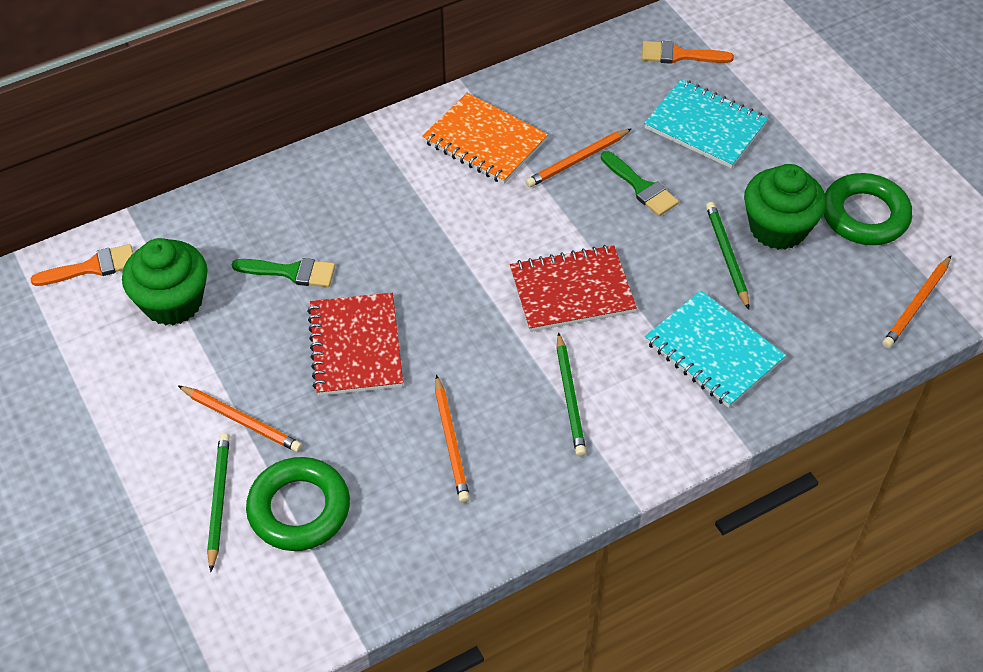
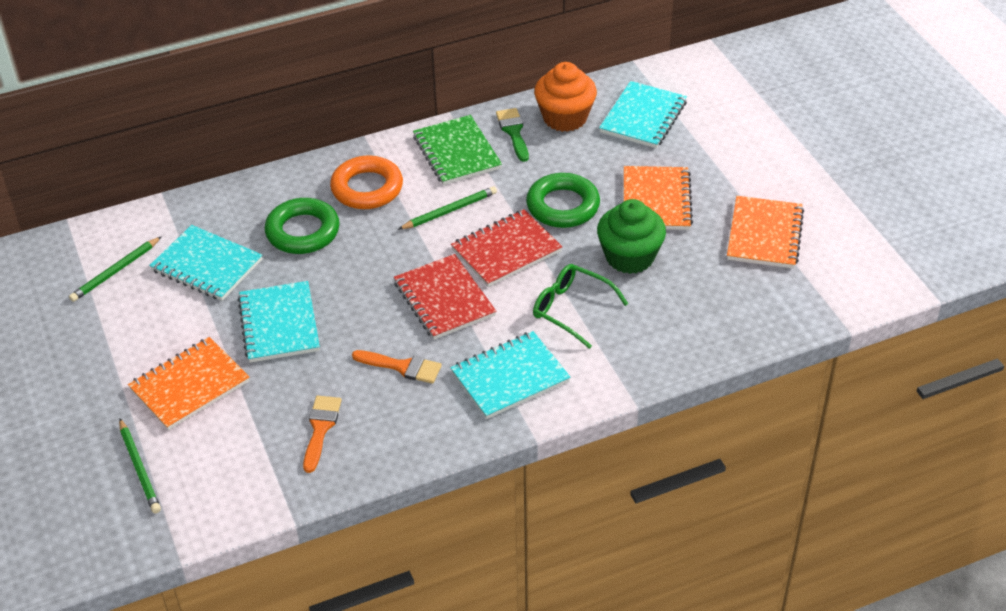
green brush: [232,258,335,287] [601,151,679,216] = 2 -> [496,108,529,162] = 1
green cupcake: [122,238,208,326] [744,164,826,250] = 2 -> [597,199,666,274] = 1
green glasses: none = 0 -> [533,264,628,349] = 1
green notebook: none = 0 -> [413,115,502,185] = 1
orange cupcake: none = 0 -> [534,62,597,132] = 1
orange notebook: [422,93,548,184] = 1 -> [128,337,250,430] [624,166,693,230] [727,196,804,269] = 3
orange pencil: [178,385,302,452] [435,375,470,503] [525,128,632,187] [882,256,951,348] = 4 -> none = 0
orange ring: none = 0 -> [330,155,403,209] = 1
turquoise notebook: [644,79,768,168] [645,290,786,408] = 2 -> [149,225,262,301] [238,281,320,363] [450,331,571,419] [599,81,687,148] = 4

